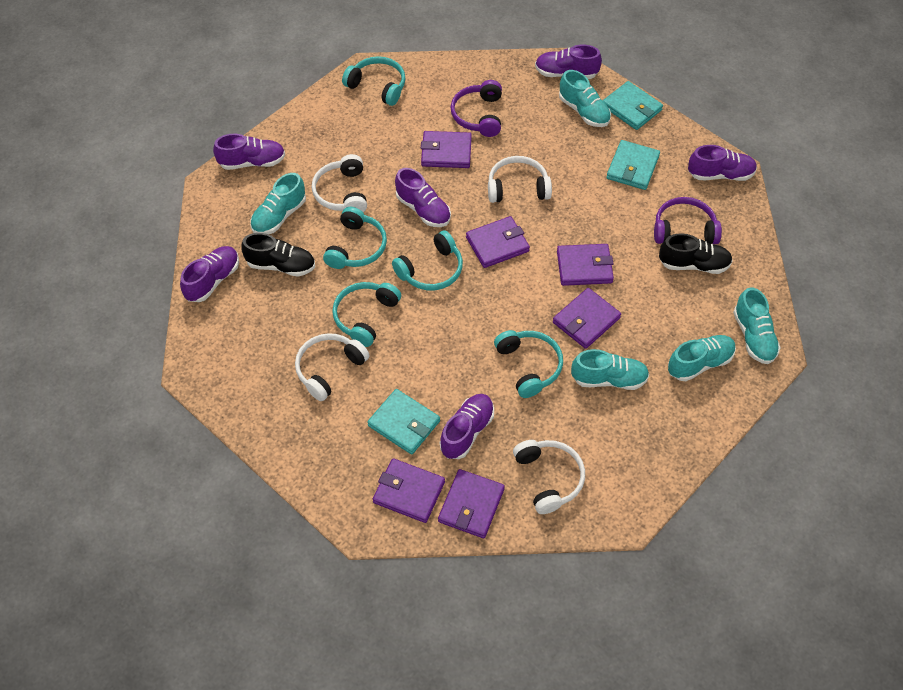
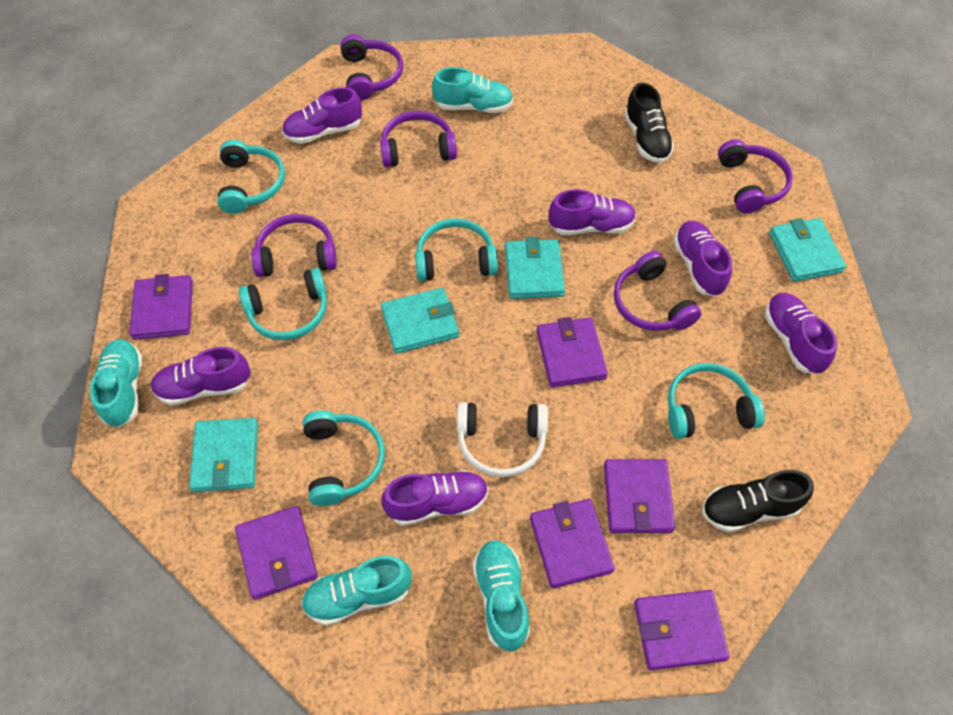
purple headphones: [451,80,502,137] [654,197,722,244] = 2 -> [251,214,337,277] [340,35,403,100] [380,111,457,167] [614,251,701,331] [718,140,793,213] = 5
turquoise shoe: [250,173,306,234] [559,70,611,127] [571,349,649,390] [668,335,736,381] [733,288,781,364] = 5 -> [90,339,142,427] [301,556,412,626] [432,67,513,113] [473,540,530,652] = 4
turquoise wallet: [367,389,440,455] [603,81,663,130] [606,140,660,190] = 3 -> [189,418,258,492] [381,288,459,354] [505,237,565,299] [769,218,846,282] = 4
white headphones: [295,333,370,401] [312,154,367,212] [488,156,552,203] [513,440,585,514] = 4 -> [457,402,548,477] = 1

